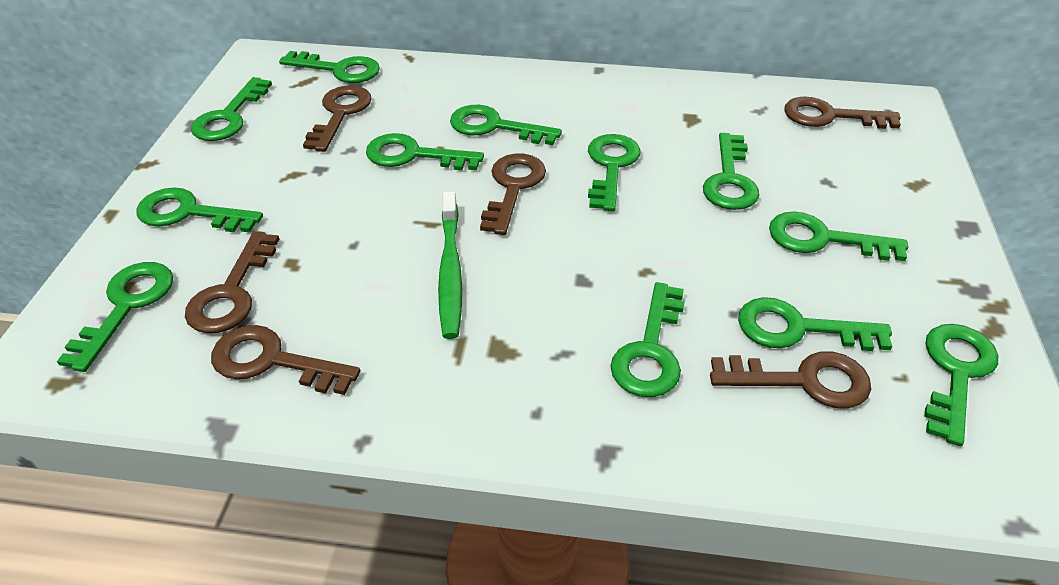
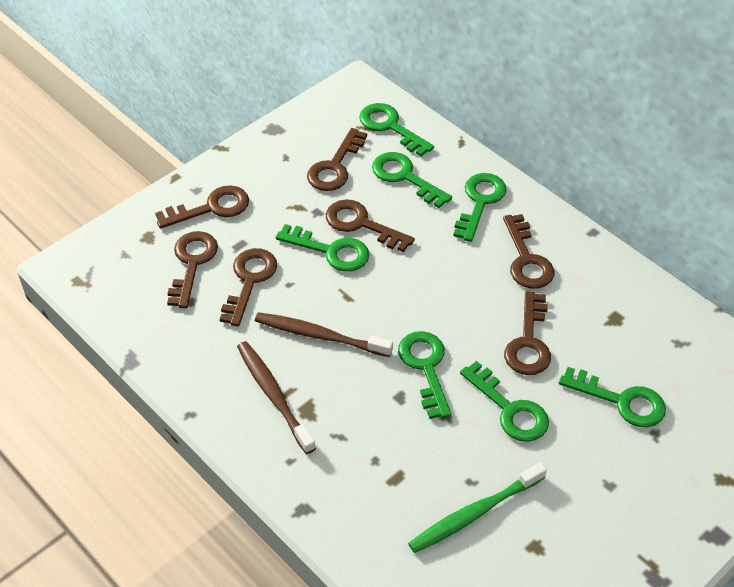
brown key: [185,231,279,333] [211,325,360,395] [303,86,372,152] [480,154,546,235] [710,351,871,408] [784,97,901,129] = 6 -> [155,185,249,229] [167,231,218,308] [220,248,277,326] [307,128,367,191] [326,199,415,252] [503,214,554,289] [504,291,551,375] = 7
brown toothbrush: none = 0 -> [237,341,316,454] [255,312,393,357] = 2
green key: [57,262,173,372] [136,187,263,232] [191,77,272,141] [279,51,380,83] [366,133,484,170] [450,105,562,145] [588,134,640,211] [610,282,685,397] [703,133,760,210] [738,297,892,351] [769,211,908,261] [924,324,998,446] = 12 -> [275,224,370,272] [359,103,434,156] [372,152,452,208] [398,331,451,419] [453,173,507,242] [460,361,549,442] [559,367,666,427] = 7

